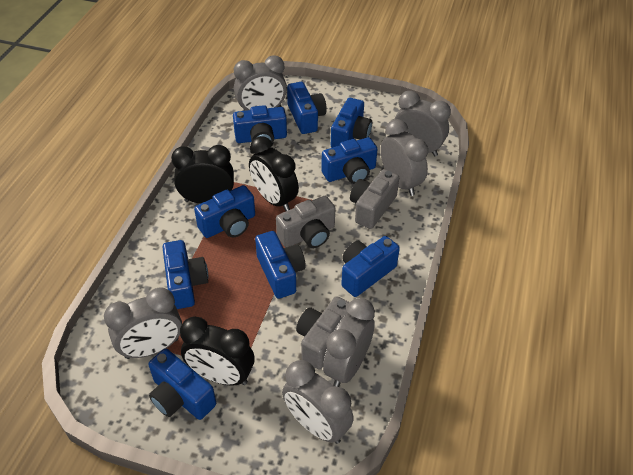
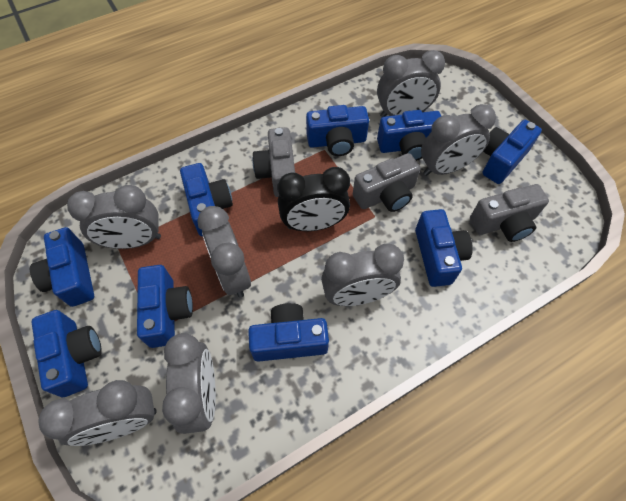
black clock: [171,145,234,204] [180,316,255,386] [249,136,299,211] = 3 -> [277,167,350,231] = 1
grey clock: [104,287,182,359] [234,55,287,111] [282,360,354,444] [323,298,375,387] [381,119,428,196] [394,91,451,156] = 6 -> [38,380,157,446] [67,185,161,249] [162,333,216,434] [197,206,251,298] [321,244,404,306] [377,50,445,117] [421,104,496,176] = 7

